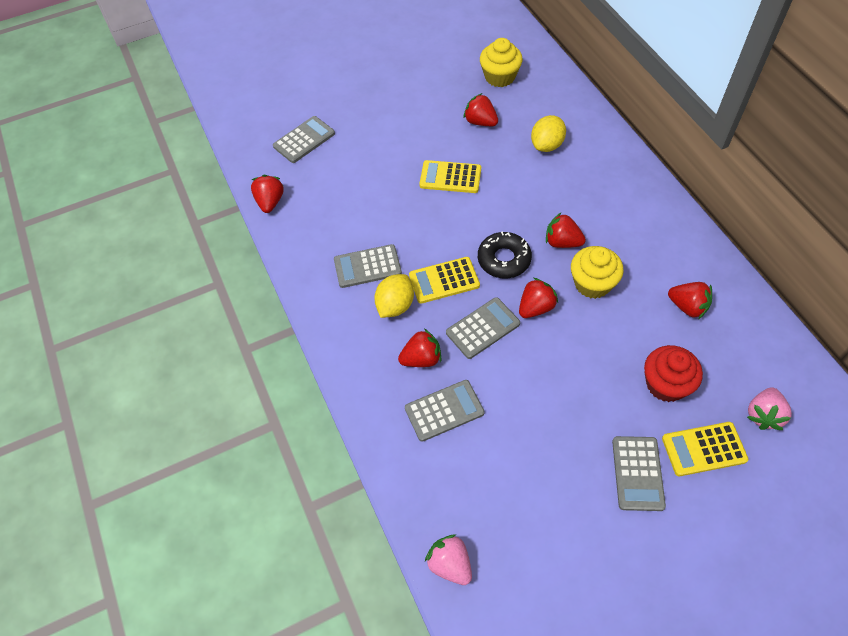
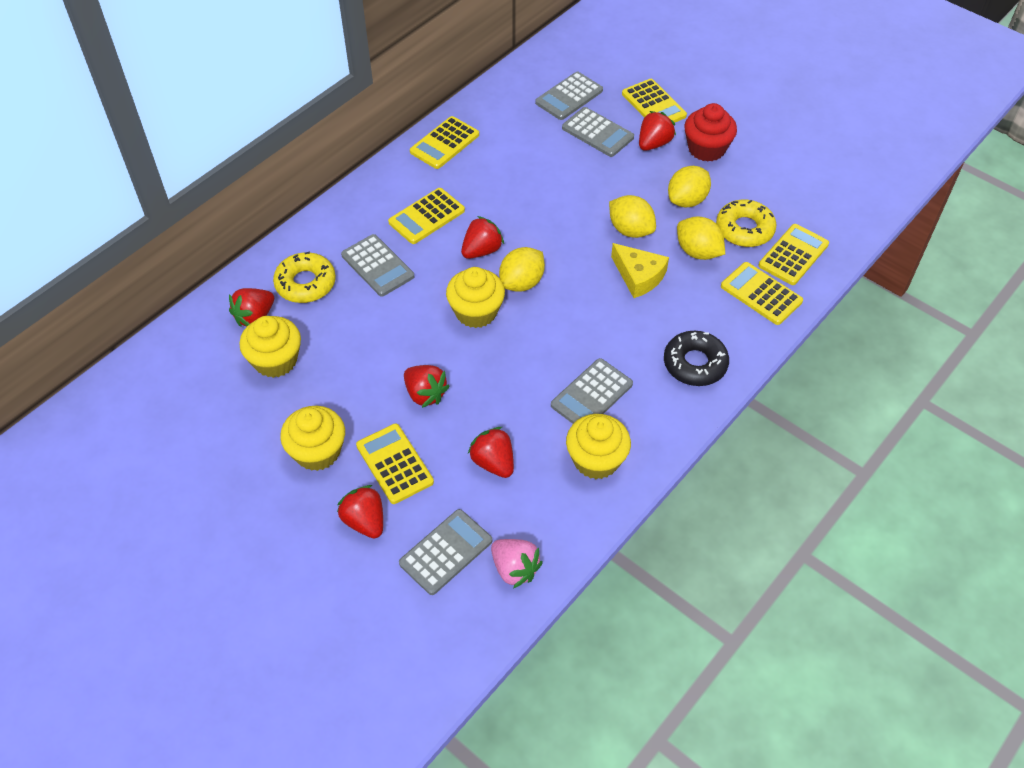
pink strawberry: [425,534,472,585] [747,387,792,430] = 2 -> [491,539,543,588] = 1
yellow calculator: [409,257,480,304] [419,160,481,193] [662,422,748,476] = 3 -> [356,424,434,504] [388,188,465,244] [410,116,479,169] [622,79,687,123] [721,262,803,325] [759,224,829,285] = 6
yellow cheese: none = 0 -> [611,243,669,298] = 1
yellow cupcake: [480,38,523,87] [571,246,624,299] = 2 -> [240,316,301,378] [280,406,345,471] [446,267,505,328] [566,414,631,479] = 4
yellow donut: none = 0 -> [273,251,336,303] [716,200,776,247] = 2
yellow lemon: [374,274,414,318] [531,115,566,152] = 2 -> [499,247,545,292] [609,195,656,238] [668,166,711,208] [677,216,725,260] = 4

